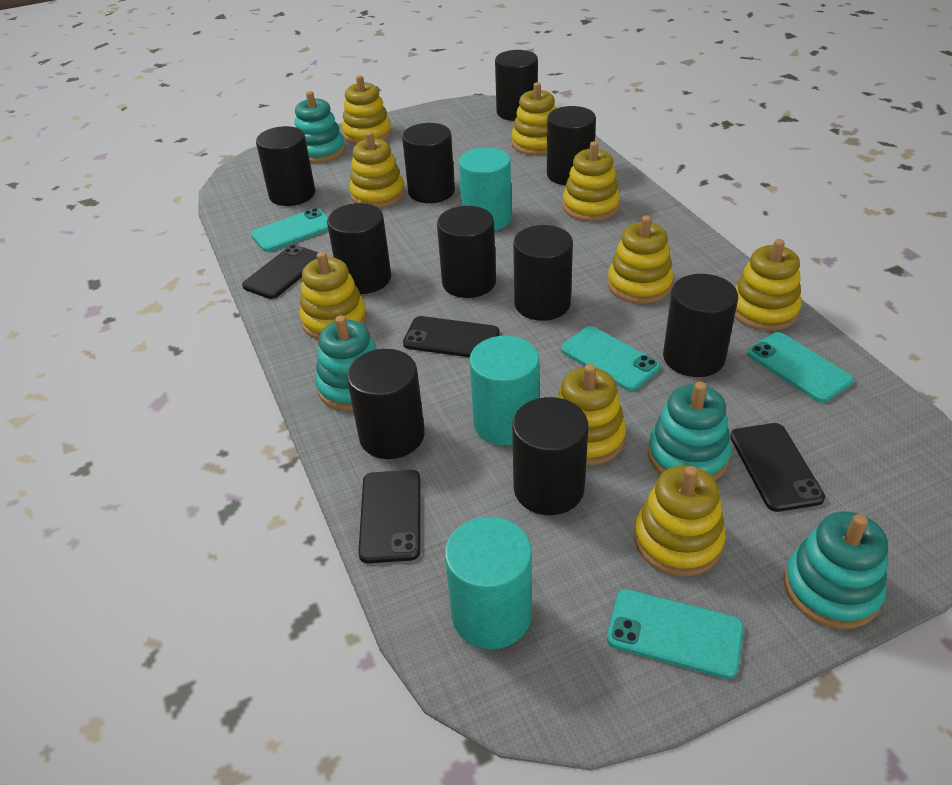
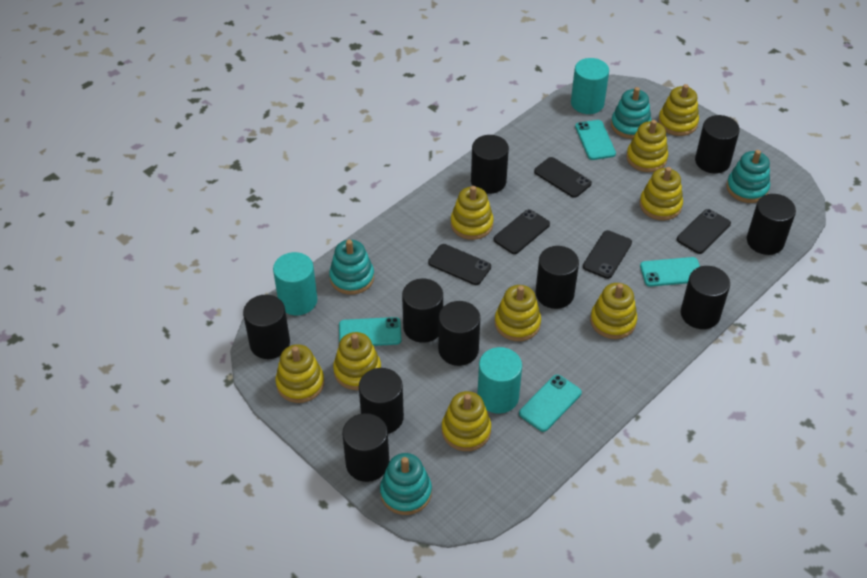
black phone: [242,244,318,299] [358,470,420,563] [403,316,500,358] [730,423,825,512] = 4 -> [428,244,491,285] [494,209,550,254] [534,157,592,198] [583,230,632,279] [677,209,731,254] = 5

